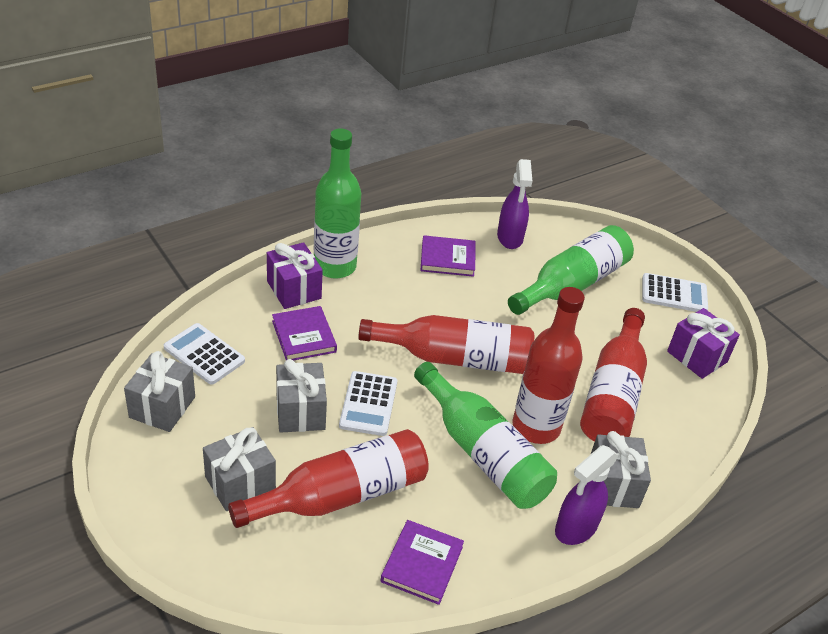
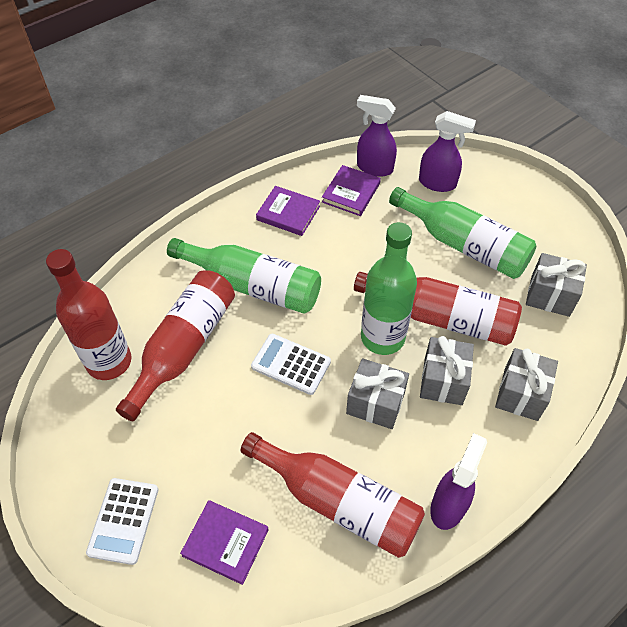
purple gift: [267,242,323,309] [667,308,740,379] = 2 -> none = 0
purple spray bottle: [497,159,532,249] [555,445,619,545] = 2 -> [357,95,397,177] [419,111,476,192] [430,433,487,530] = 3
white calculator: [164,323,245,385] [339,371,397,436] [642,273,708,312] = 3 -> [86,478,158,565] [251,334,331,395] = 2

